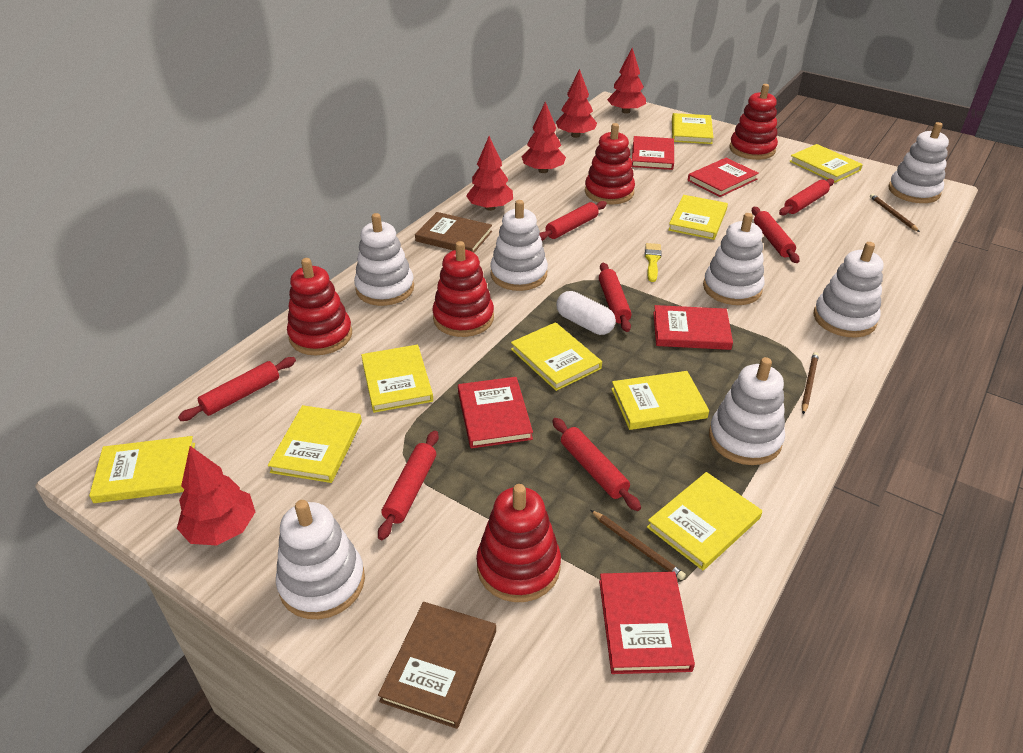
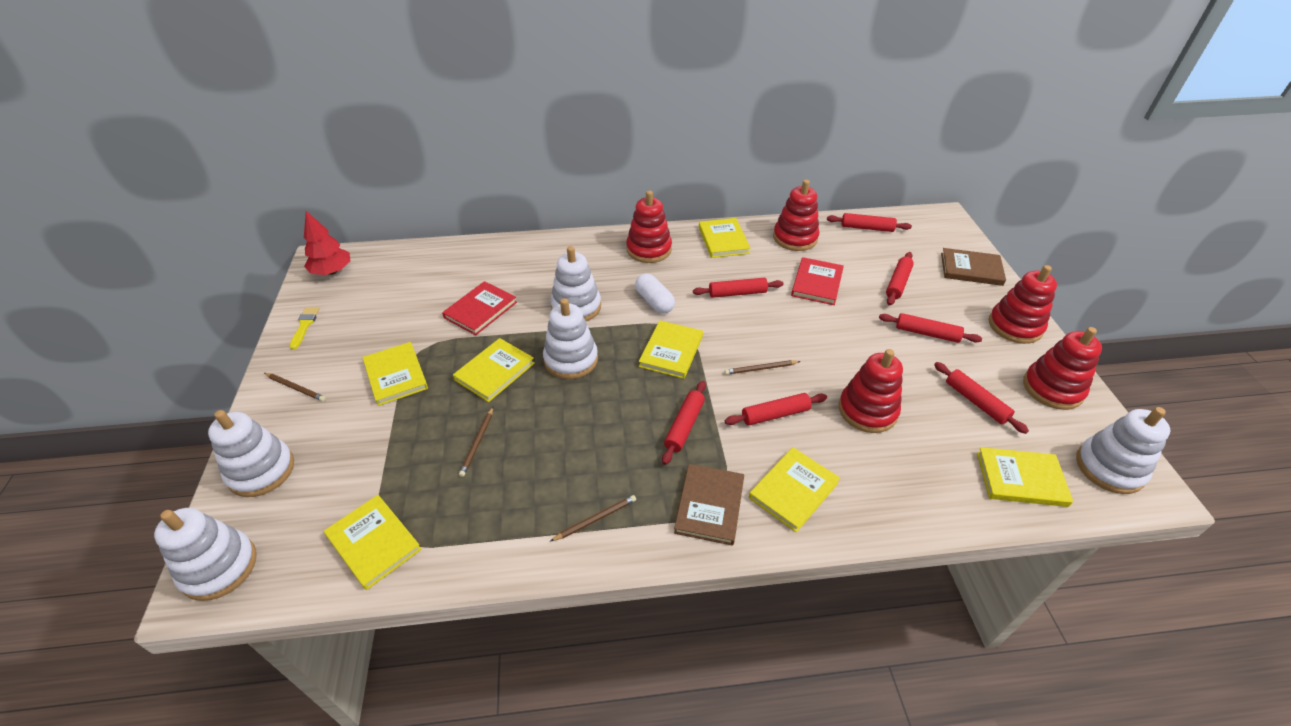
brown pencil: [590,510,686,580] [802,352,819,414] [870,194,920,232] = 3 -> [264,373,326,401] [459,407,493,477] [550,495,636,541] [724,360,801,375] = 4
red book: [458,377,533,448] [599,572,695,674] [631,136,674,170] [653,305,733,350] [687,158,759,197] = 5 -> [442,281,517,335] [791,257,844,305] = 2
red tree: [177,446,255,545] [466,136,513,211] [522,102,566,173] [556,69,597,138] [607,48,646,114] = 5 -> [304,211,351,275] = 1
white stacking toy: [276,500,365,619] [354,213,414,306] [490,200,548,291] [703,213,764,305] [709,357,785,465] [814,242,883,338] [888,122,949,203] = 7 -> [154,508,257,601] [208,410,294,497] [543,298,598,379] [551,246,601,321] [1076,407,1171,494] = 5
yellow book: [89,436,195,503] [268,405,362,483] [361,345,433,413] [511,322,602,391] [611,371,709,430] [647,472,762,570] [668,195,728,240] [672,113,714,144] [789,144,863,183] = 9 -> [324,495,422,590] [363,342,428,406] [453,338,535,402] [639,320,703,379] [699,218,751,258] [749,447,840,532] [977,447,1073,507] = 7

